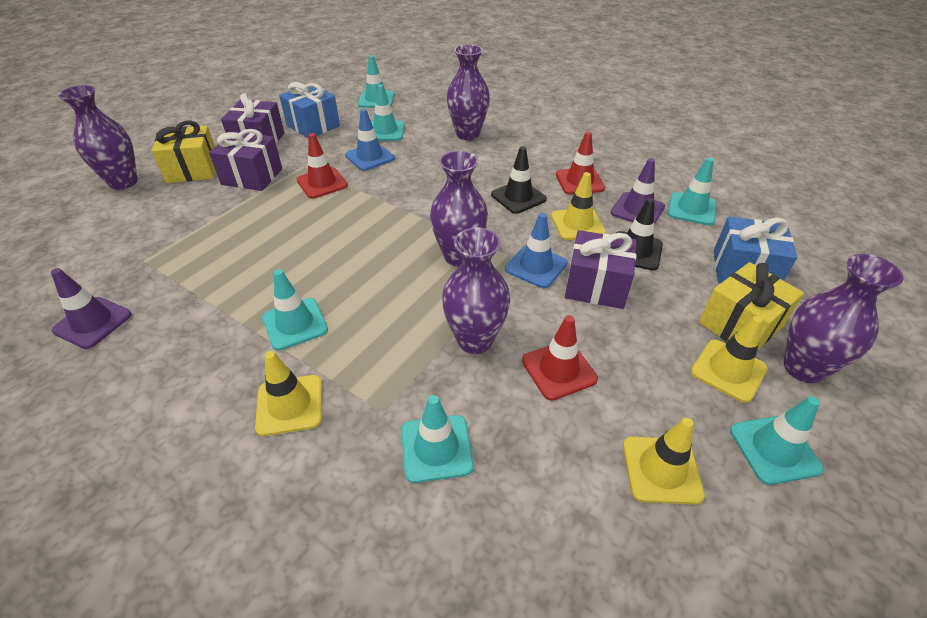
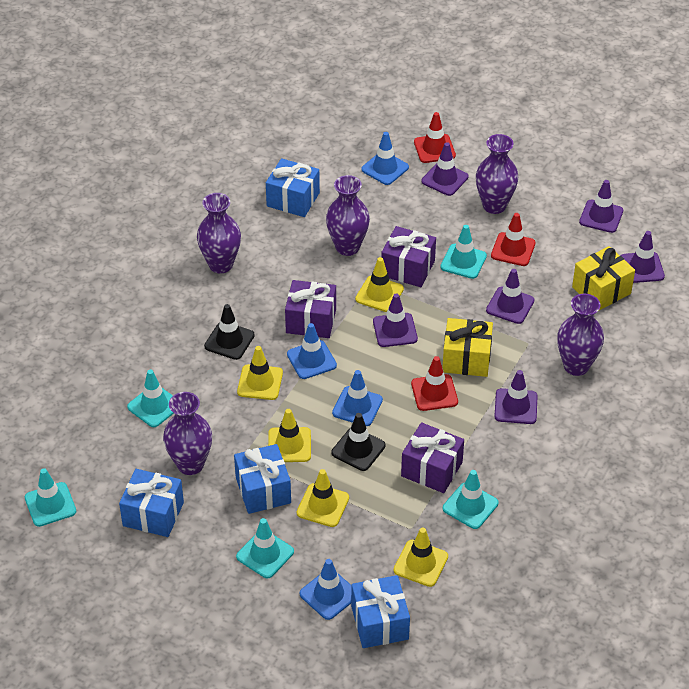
blue gift: [279,82,340,139] [714,216,797,283] = 2 -> [119,469,184,537] [234,444,291,514] [266,158,320,217] [351,575,410,648] = 4
blue traffic cone: [345,109,395,171] [505,213,568,288] = 2 -> [287,323,337,379] [300,559,351,620] [332,370,383,426] [361,132,409,185] = 4
purple traffic cone: [51,268,132,349] [611,159,665,225] = 2 -> [373,294,418,347] [421,142,469,196] [486,269,535,324] [494,370,538,424] [579,180,623,233] [621,231,665,283] = 6
turquoise traffic cone: [262,269,328,351] [358,55,395,108] [371,85,405,141] [401,395,474,483] [668,158,717,225] [730,396,824,485] = 6 -> [25,468,76,527] [127,370,174,427] [236,518,294,578] [440,225,487,279] [443,470,498,529] = 5
yellow traffic cone: [255,351,322,436] [551,172,606,240] [623,417,705,504] [691,316,768,403] = 4 -> [237,346,283,400] [268,409,311,462] [297,469,349,527] [355,257,404,312] [393,528,448,587] = 5

